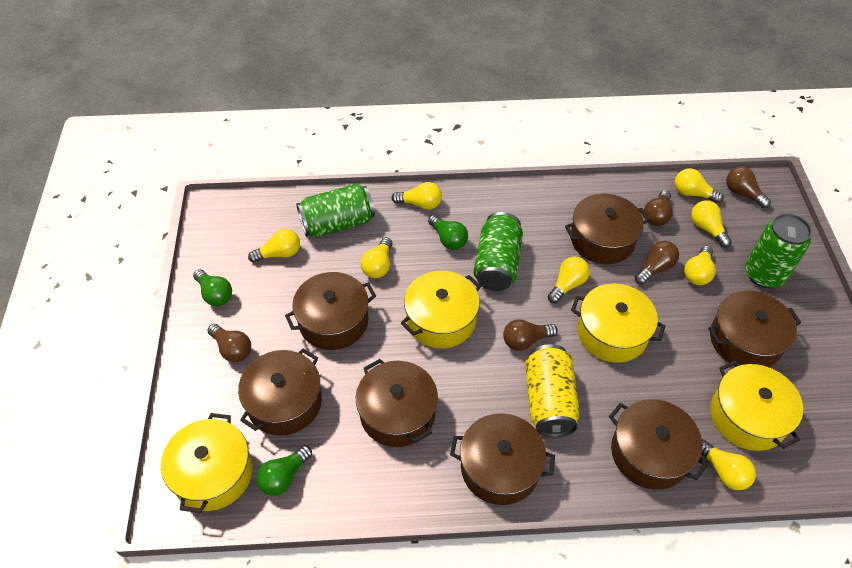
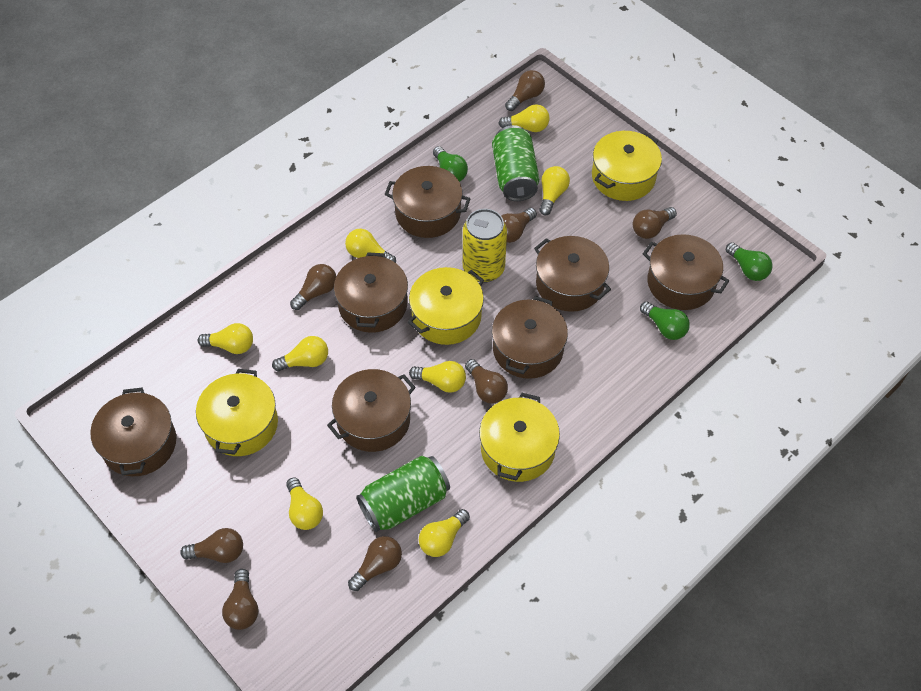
brown light bulb: [207,324,251,362] [503,319,558,351] [635,241,679,285] [644,190,673,226] [726,166,771,208] = 5 -> [180,528,243,563] [222,569,258,630] [290,264,336,310] [348,536,402,591] [465,359,508,404] [502,208,537,243] [505,70,545,111] [633,207,677,239] = 8
green can: [296,184,375,237] [474,212,523,291] [745,213,812,288] = 3 -> [356,456,450,532] [492,125,539,201] = 2

